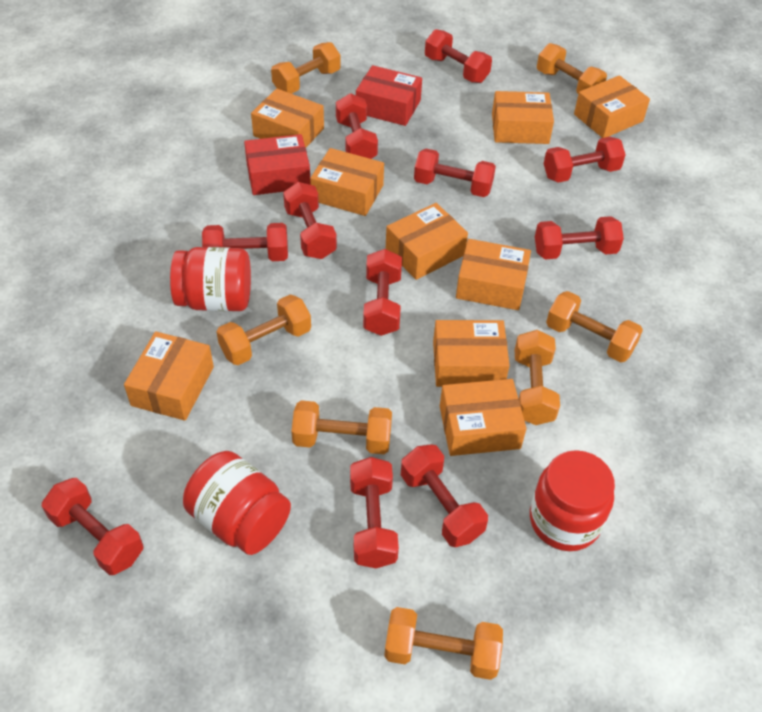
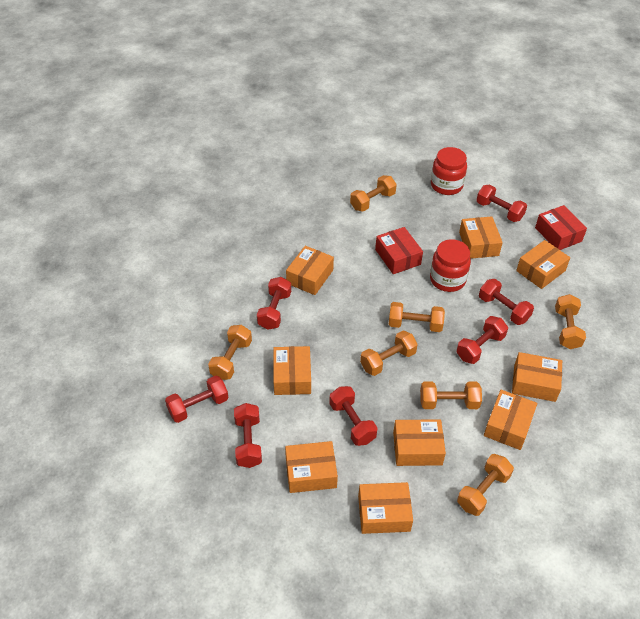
red dumbbell: [42,478,144,575] [202,223,288,261] [283,182,337,259] [336,93,378,159] [350,457,399,568] [363,249,402,336] [401,444,488,547] [414,149,496,197] [425,29,492,83] [535,216,624,260] [544,137,626,183] = 11 -> [165,376,228,423] [234,403,262,468] [257,277,291,330] [329,386,377,446] [456,316,508,364] [476,184,527,222] [479,279,534,325] = 7
red jar: [170,247,251,312] [183,451,291,555] [530,450,615,551] = 3 -> [430,239,471,292] [431,147,467,195] = 2

